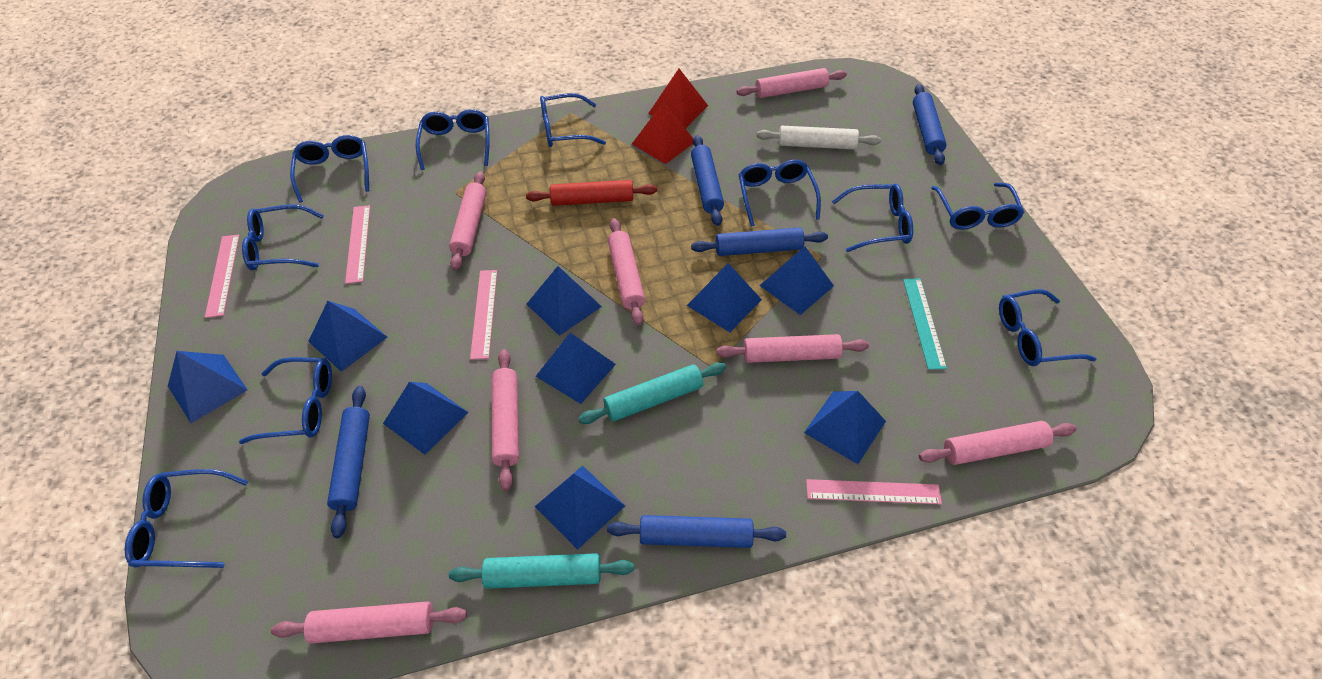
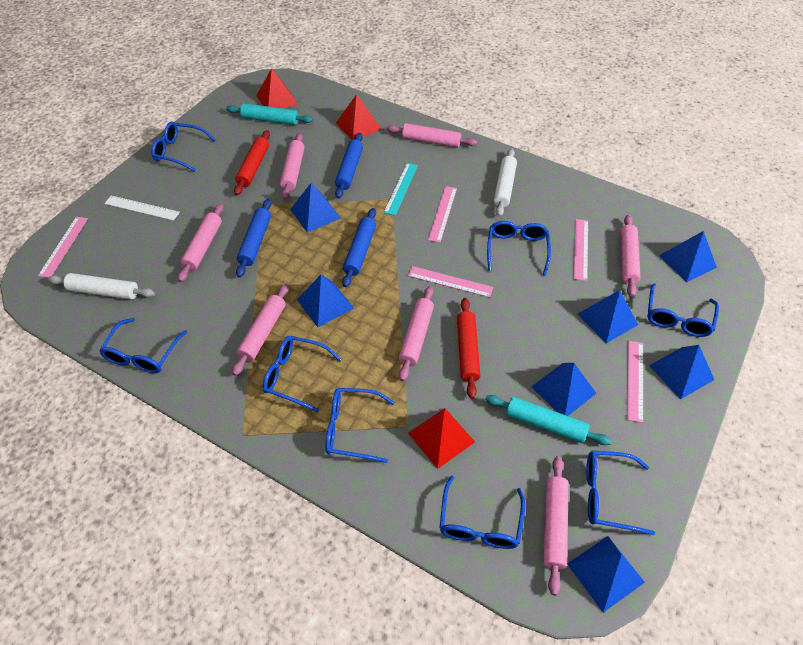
blue glasses: [125,469,248,568] [239,357,332,444] [242,205,324,271] [290,135,369,203] [416,109,490,170] [540,93,606,147] [738,160,821,227] [832,184,913,252] [931,183,1025,229] [999,289,1096,366] = 10 -> [99,318,187,373] [151,121,215,172] [263,336,342,412] [325,388,395,463] [440,475,525,549] [487,221,551,276] [586,450,655,535] [647,283,719,337] = 8
blue pyramid: [168,351,248,423] [308,301,387,372] [383,382,468,455] [527,266,602,336] [535,466,625,550] [536,333,616,404] [687,263,762,332] [759,246,834,315] [804,391,886,464] = 9 -> [290,183,341,233] [297,274,354,327] [531,363,596,416] [567,536,645,613] [578,290,638,343] [649,345,714,399] [659,231,717,282] = 7
blue rolling pin: [327,386,370,538] [607,515,786,548] [691,135,724,226] [691,227,828,256] [913,84,947,165] = 5 -> [236,199,271,277] [335,133,363,199] [342,208,376,287] = 3
pink ruler: [205,234,240,318] [345,205,370,284] [470,270,497,360] [806,479,942,504] = 4 -> [38,217,88,278] [408,266,493,297] [428,186,457,243] [574,219,588,281] [627,341,643,423] = 5
red pyramid: [632,101,693,164] [648,69,708,129] = 2 -> [256,68,298,108] [336,94,381,140] [408,408,475,469] = 3
red rolling pin: [526,180,657,206] = 1 -> [234,130,270,195] [457,298,480,399] = 2
white rolling pin: [756,126,881,149] = 1 -> [48,273,155,300] [494,149,517,217] = 2
white ruler: none = 0 -> [104,196,180,221] = 1

